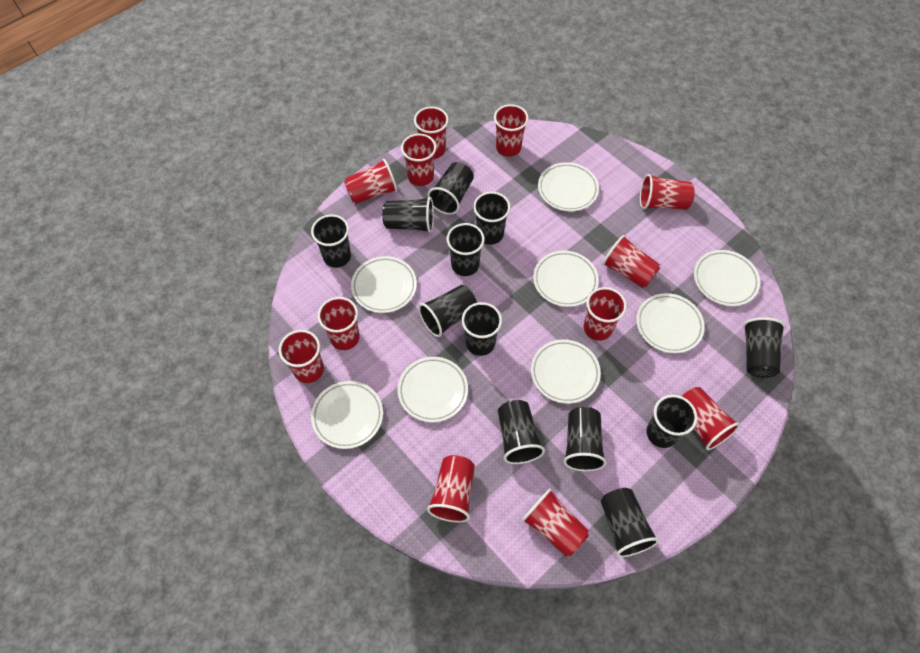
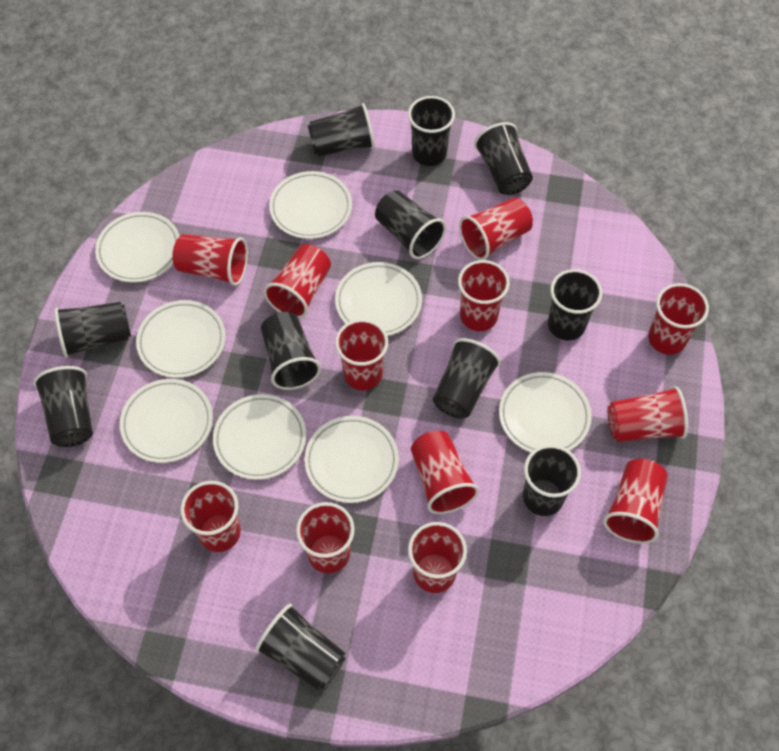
black cup: [311,215,351,268] [382,197,434,233] [418,285,477,337] [427,162,474,215] [446,223,485,276] [462,302,502,356] [473,192,511,245] [498,400,545,464] [563,407,607,471] [601,488,659,557] [647,395,697,448] [743,317,785,378] = 12 -> [33,366,93,447] [54,302,131,358] [255,603,346,691] [261,312,321,390] [308,103,375,157] [375,190,446,259] [408,96,455,166] [433,338,501,418] [474,122,533,195] [523,445,581,516] [548,269,602,341] = 11

